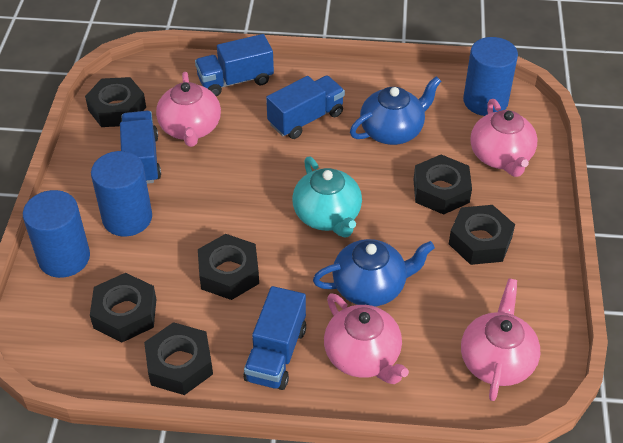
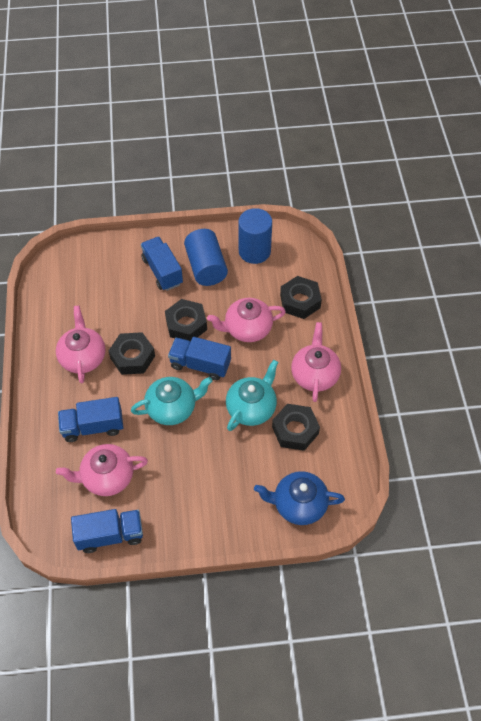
black nut: [85,77,146,127] [90,273,156,342] [144,322,213,395] [198,234,259,300] [414,155,472,215] [449,205,515,265] = 6 -> [109,332,155,375] [165,299,207,342] [272,404,320,451] [280,276,322,319] = 4
blue cylinder: [23,190,90,278] [91,151,152,237] [463,37,518,116] = 3 -> [184,229,228,286] [238,208,272,264] = 2
blue teapot: [313,239,435,307] [350,76,441,145] = 2 -> [254,471,345,525] = 1
turquoise teapot: [292,157,362,238] = 1 -> [131,377,213,425] [226,360,278,431] = 2

